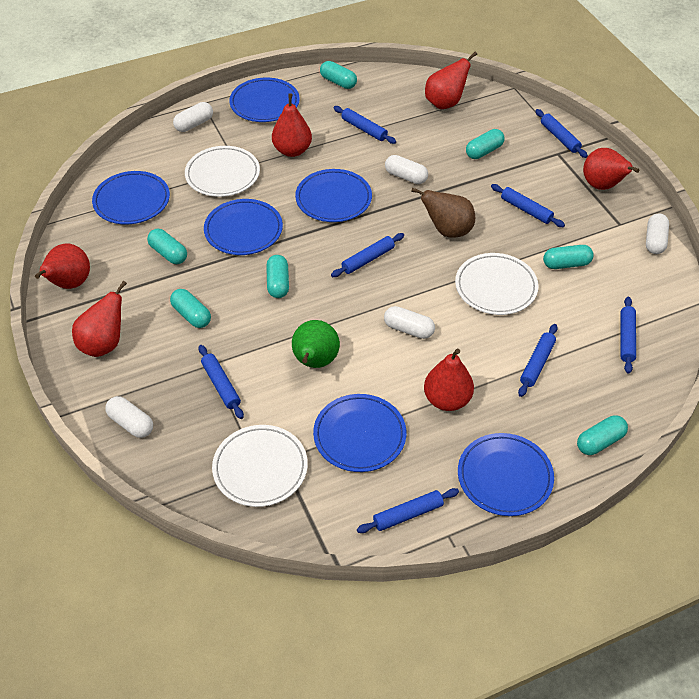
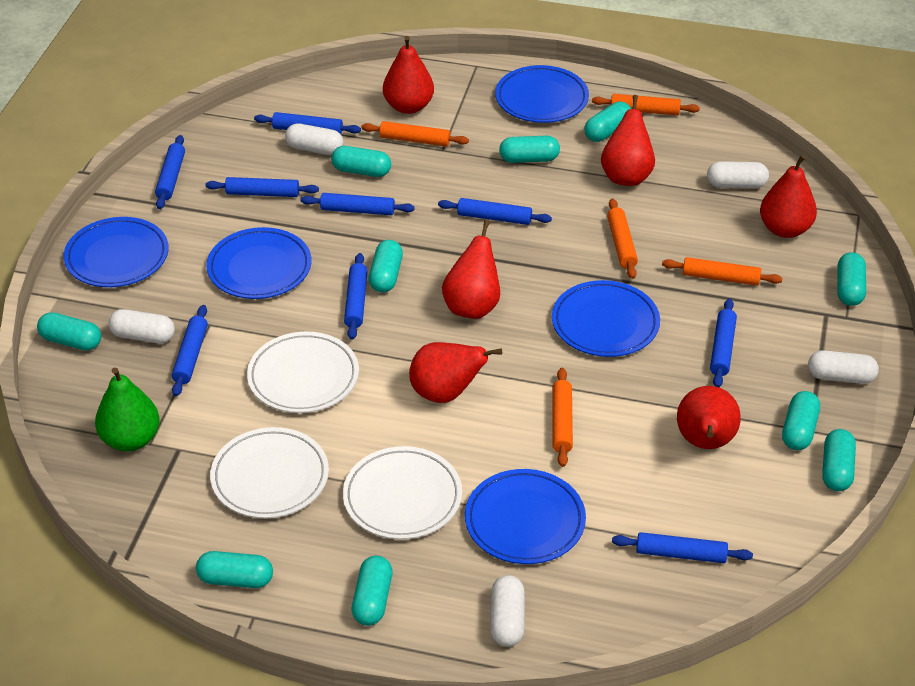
blue plate: [92,171,170,224] [204,199,283,255] [229,77,300,122] [295,169,372,222] [313,394,406,472] [458,433,554,516] = 6 -> [63,217,169,287] [206,227,311,299] [465,469,586,564] [495,65,589,123] [552,280,660,357] = 5
blue rolling pin: [199,345,244,419] [331,233,404,277] [333,106,396,144] [357,488,459,533] [491,184,565,227] [518,324,558,397] [535,109,588,158] [621,297,636,374] = 8 -> [155,135,185,209] [172,305,208,396] [205,177,319,197] [254,112,361,134] [300,193,415,215] [344,253,368,340] [438,198,552,225] [612,532,753,563] [710,298,737,387] = 9
brown pear: [411,188,475,238] = 1 -> none = 0
orange rolling pin: none = 0 -> [361,121,469,147] [552,368,573,467] [592,94,700,115] [607,199,638,279] [662,257,782,286] = 5
turquoise capsule: [147,229,187,264] [170,289,211,328] [266,255,289,298] [320,61,357,89] [466,129,504,159] [543,245,594,269] [577,415,628,455] = 7 -> [37,312,101,351] [196,551,273,588] [331,146,391,177] [352,556,392,626] [369,240,403,292] [499,136,560,163] [584,102,631,142] [782,391,820,450] [822,429,856,491] [838,252,866,306] = 10

